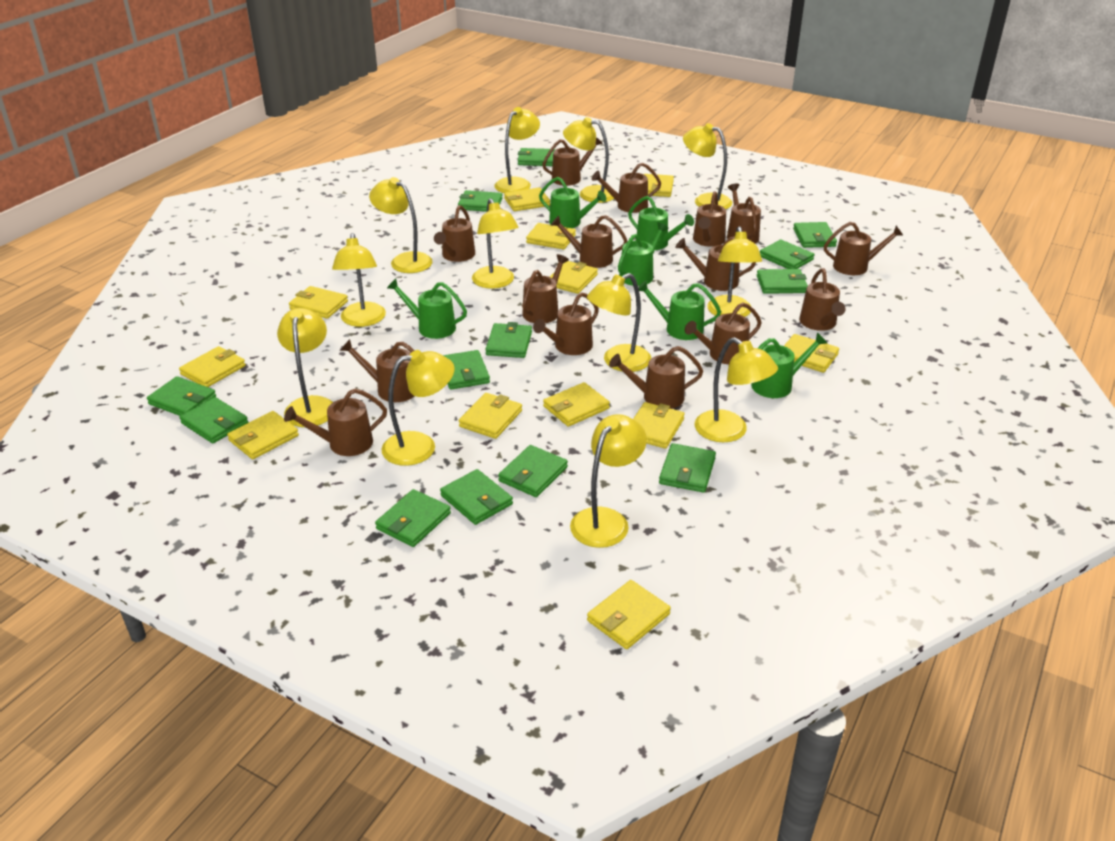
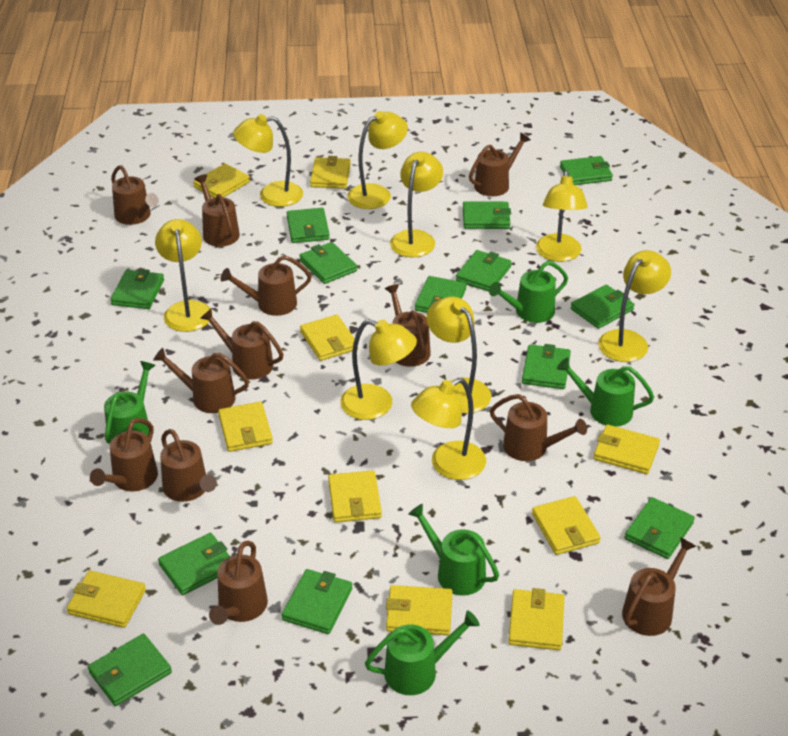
brown watering can: [284,389,387,456] [340,339,415,402] [434,205,475,262] [522,254,569,323] [533,292,599,355] [542,137,603,186] [551,215,627,268] [592,163,661,213] [609,346,703,409] [676,237,756,291] [685,303,762,364] [693,191,726,247] [727,183,761,244] [799,268,846,331] [824,222,904,275] = 15 -> [90,418,158,492] [111,165,159,225] [153,348,249,413] [160,429,217,502] [194,174,240,247] [200,309,284,380] [209,541,268,625] [220,255,312,316] [385,284,431,367] [469,132,531,196] [490,394,587,461] [622,537,696,636] = 12
green watering can: [387,279,467,339] [539,177,606,228] [618,222,669,286] [628,196,694,250] [638,280,721,340] [751,332,827,398] = 6 -> [104,361,156,444] [365,611,480,695] [408,504,499,596] [489,261,568,323] [557,358,654,427] = 5
yellow lamp: [277,308,333,427] [332,233,386,327] [369,177,433,273] [381,350,454,466] [472,198,519,289] [494,107,540,193] [563,117,614,203] [570,414,647,548] [587,273,651,372] [683,123,732,209] [695,337,778,442] [707,226,762,317] = 12 -> [155,219,211,332] [233,114,303,207] [340,319,417,420] [347,111,408,209] [390,152,443,257] [411,378,486,480] [427,297,491,414] [536,170,588,262] [598,250,671,362] = 9
yellow wallet: [179,346,246,387] [227,411,299,459] [289,286,348,319] [459,393,522,439] [504,187,550,211] [526,223,576,249] [543,382,610,427] [550,261,598,294] [587,580,671,649] [633,402,685,449] [643,174,674,197] [784,334,839,373] = 12 -> [67,570,146,628] [193,163,250,198] [218,402,273,452] [300,315,358,361] [310,156,351,189] [328,470,382,523] [386,585,453,635] [508,588,564,650] [532,496,601,555] [593,425,660,474] = 10

